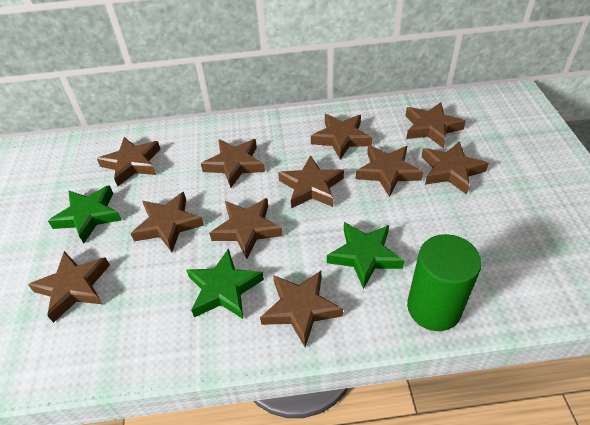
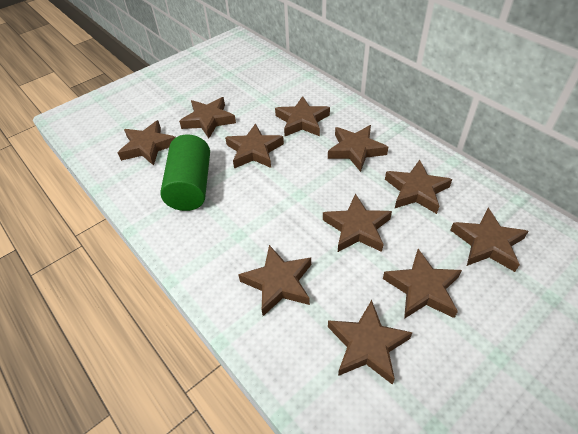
green star: [48,185,122,244] [186,248,264,319] [327,222,404,289] = 3 -> none = 0

